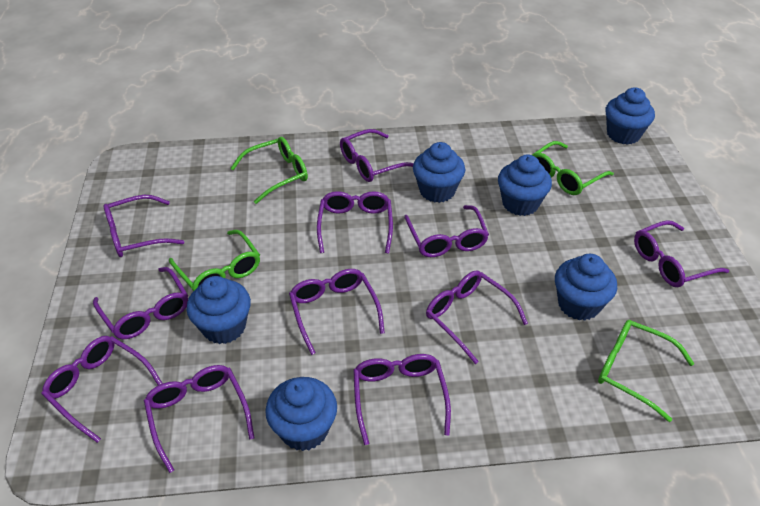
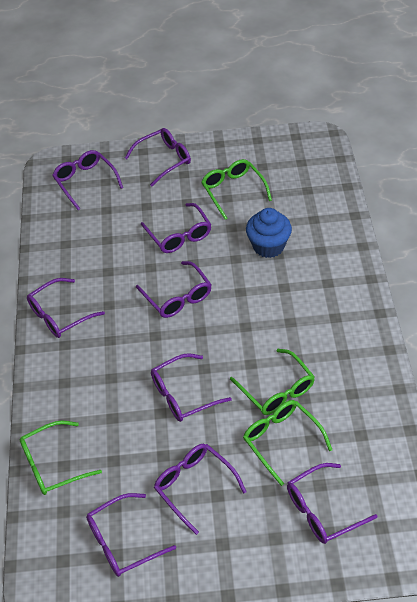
blue cupcake: [187,276,251,344] [265,377,337,451] [413,142,465,203] [498,155,552,216] [555,254,617,321] [606,87,655,145] = 6 -> [246,208,292,258] = 1
purple glasses: [41,336,163,443] [93,267,188,339] [103,195,184,257] [144,365,254,473] [289,269,385,355] [317,191,393,253] [340,129,414,182] [353,354,451,445] [404,205,489,257] [426,270,528,364] [634,220,729,287] = 11 -> [27,278,105,338] [52,150,123,210] [86,493,176,577] [125,128,191,187] [136,261,212,318] [141,203,212,253] [151,353,232,422] [154,444,247,535] [287,463,377,544] = 9

